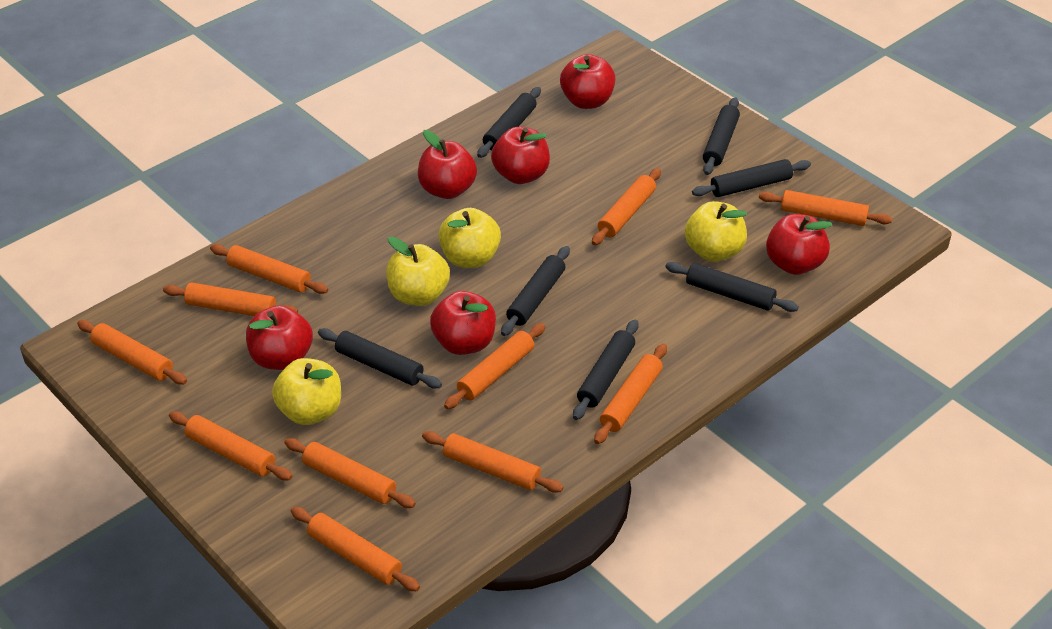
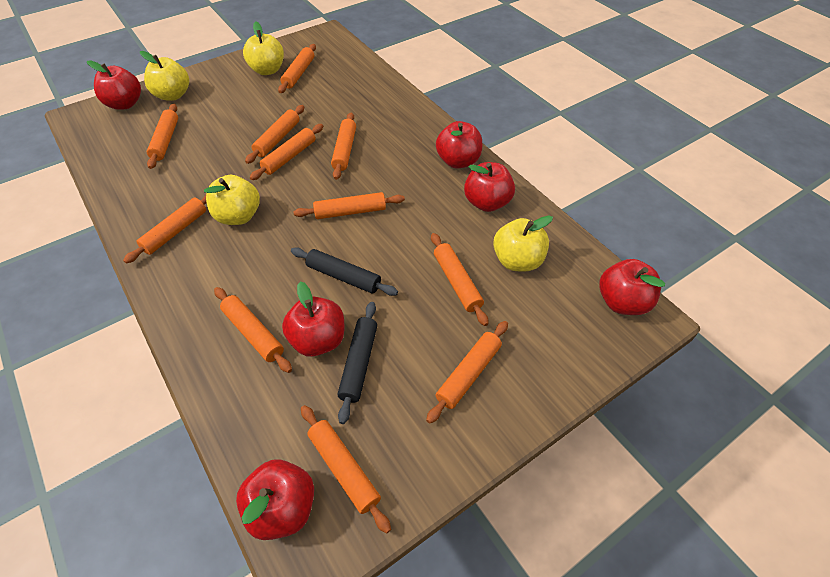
black rolling pin: [318,328,442,389] [477,87,541,158] [501,246,570,336] [573,320,639,420] [665,262,799,312] [692,159,811,197] [703,97,740,175] = 7 -> [291,247,398,296] [337,302,377,424] = 2

